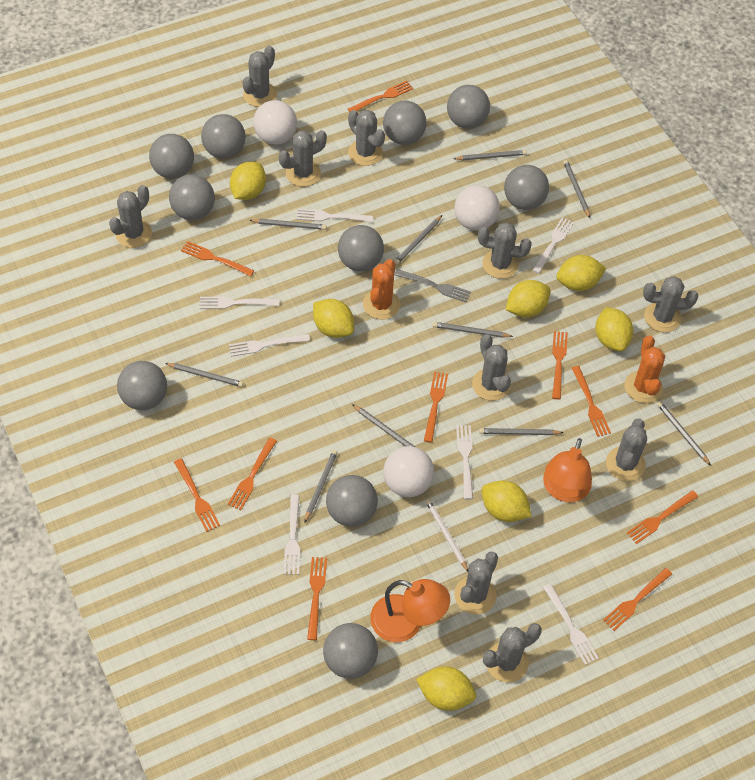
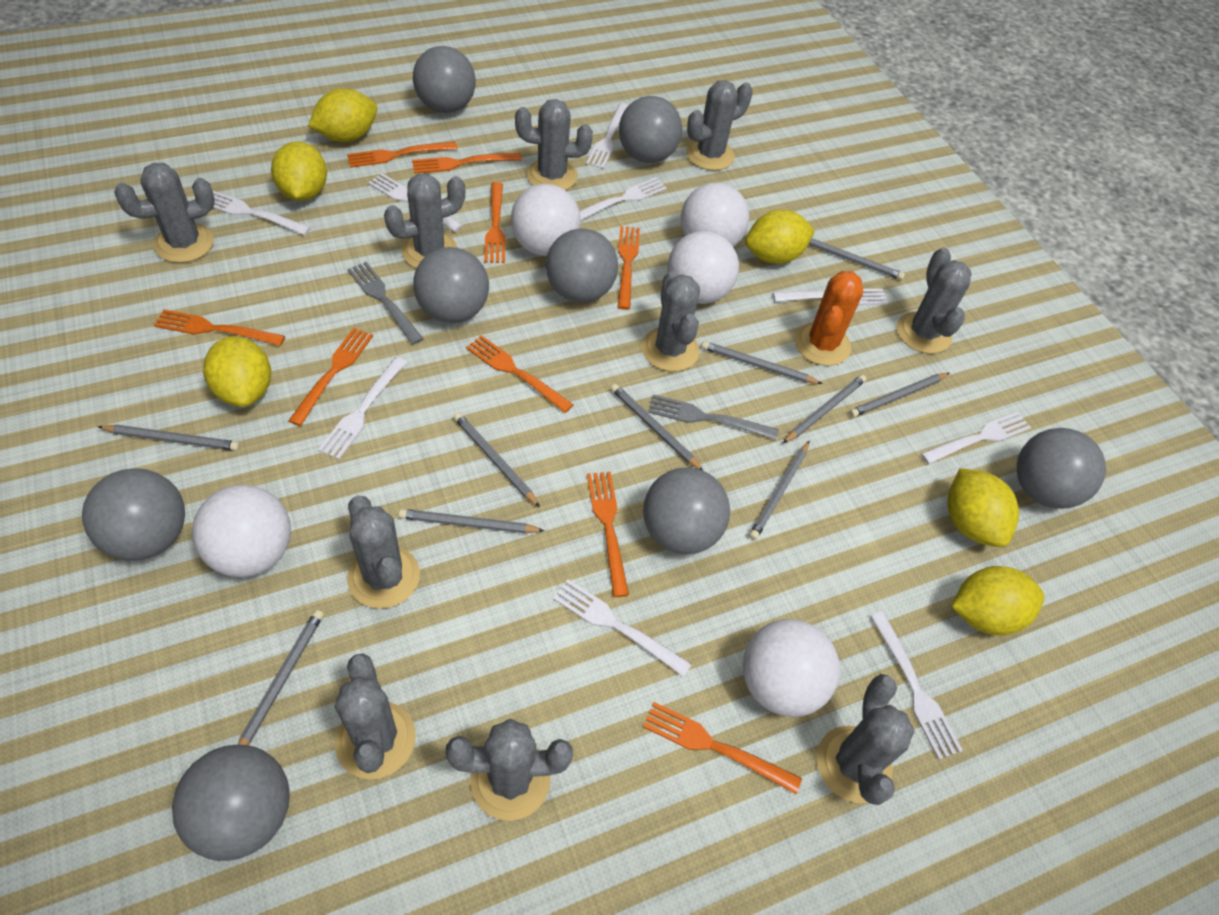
grey ball: [117,361,167,410] [149,134,194,179] [169,174,215,220] [201,114,246,159] [323,623,378,679] [326,475,378,527] [338,225,384,271] [383,100,427,145] [447,85,490,129] [504,165,549,210] = 10 -> [82,468,185,561] [172,745,290,861] [413,46,476,113] [413,247,489,323] [546,228,618,303] [619,96,682,163] [643,467,730,554] [1017,428,1106,508] = 8
grey fork: [394,269,471,303] = 1 -> [347,262,423,345] [648,394,779,440] = 2
orange cactus: [363,259,400,320] [624,336,665,403] = 2 -> [795,271,863,366] = 1
orange fork: [174,458,220,532] [181,241,254,277] [228,438,277,510] [307,557,327,640] [348,81,413,112] [424,372,448,443] [552,331,568,399] [572,366,611,437] [603,568,672,631] [627,490,698,544] = 10 -> [154,310,285,346] [288,328,373,426] [347,142,458,168] [412,153,522,174] [466,335,573,413] [484,182,506,263] [587,472,629,597] [618,226,640,310] [643,702,802,794] = 9
orange lamp: [370,579,450,642] [543,438,592,502] = 2 -> none = 0
white ball: [253,100,297,145] [383,446,434,497] [454,185,500,231] = 3 -> [192,485,291,577] [511,184,581,256] [667,231,739,304] [681,183,749,247] [743,619,840,717] = 5
white fork: [199,297,279,309] [229,334,310,357] [284,494,300,575] [297,209,373,222] [456,425,473,500] [532,217,574,274] [543,584,599,665] = 7 -> [213,191,311,235] [318,357,407,460] [368,173,463,232] [553,579,692,677] [579,177,667,220] [586,103,629,169] [773,289,888,305] [870,611,963,760] [921,412,1031,464] = 9
white pencil: [426,499,468,572] = 1 -> none = 0
yellow lemon: [230,162,266,200] [313,299,354,338] [416,666,476,711] [481,480,532,522] [506,280,550,317] [556,255,606,291] [595,307,633,351] = 7 -> [203,336,271,407] [271,141,327,201] [308,88,377,142] [745,210,815,264] [947,468,1019,547] [951,566,1044,636] = 6

